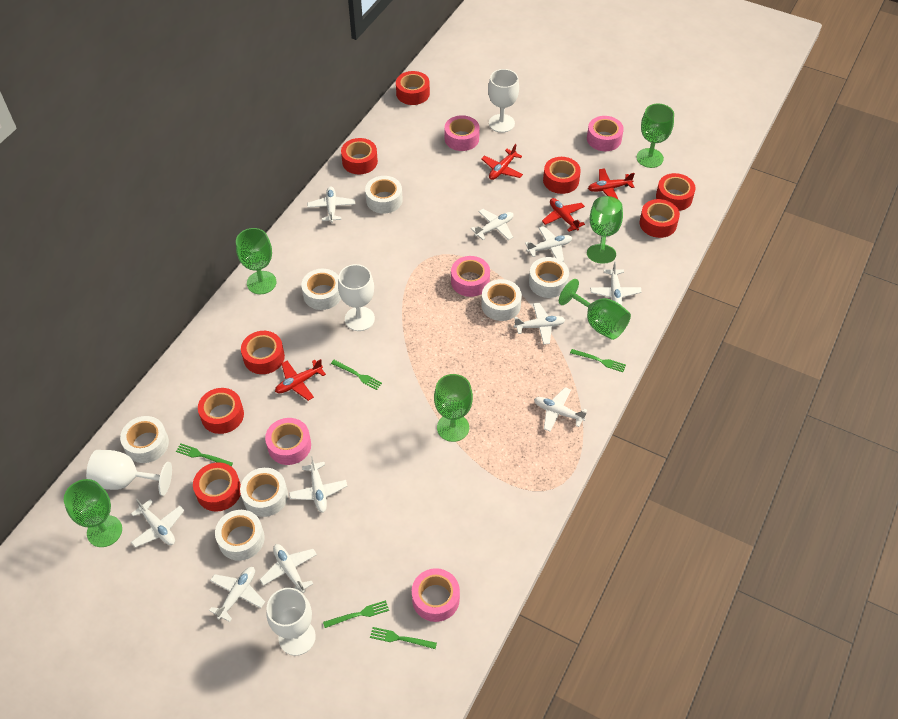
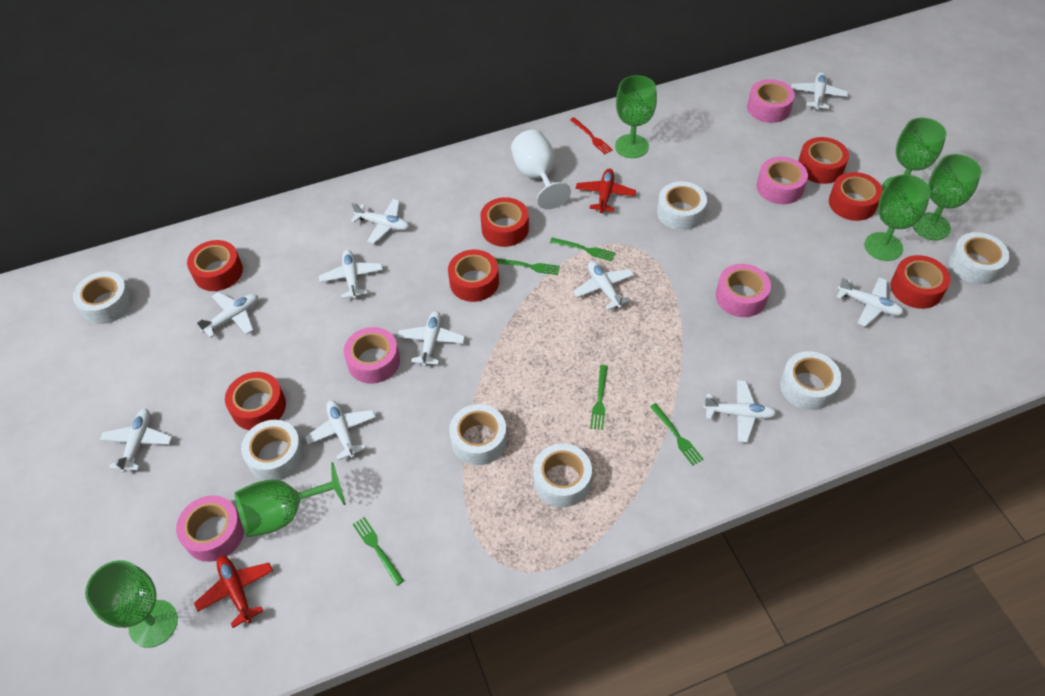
red fork: none = 0 -> [570,117,613,154] = 1
red plane: [275,359,326,401] [481,144,523,180] [542,198,585,232] [588,168,635,199] = 4 -> [194,556,273,628] [576,169,636,213] = 2
red tape: [193,462,241,512] [198,388,244,434] [241,331,285,374] [341,138,378,175] [396,71,430,105] [543,157,581,194] [639,199,680,238] [656,173,696,211] = 8 -> [187,240,243,291] [225,372,286,430] [448,250,499,302] [480,197,529,247] [798,137,849,184] [829,172,883,221] [890,255,951,309] = 7
white goblet: [86,450,172,496] [266,588,316,656] [338,264,375,331] [488,69,519,133] = 4 -> [511,130,571,209] = 1

